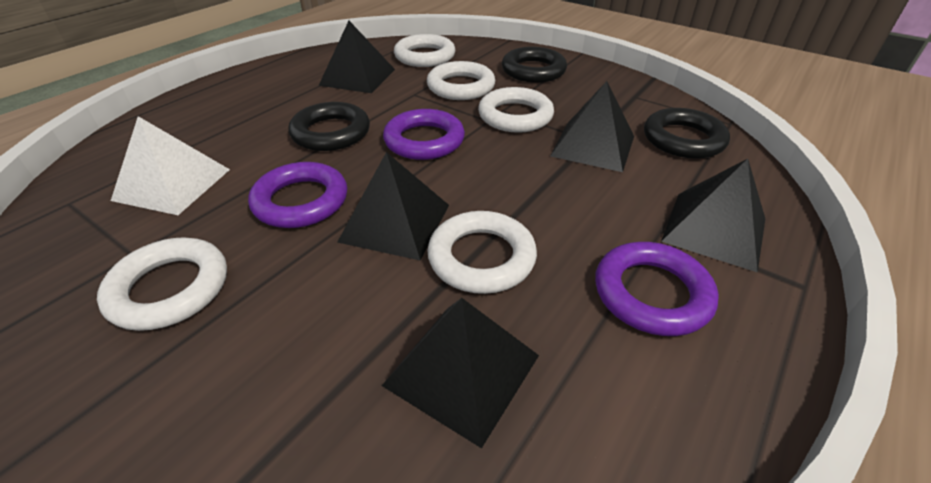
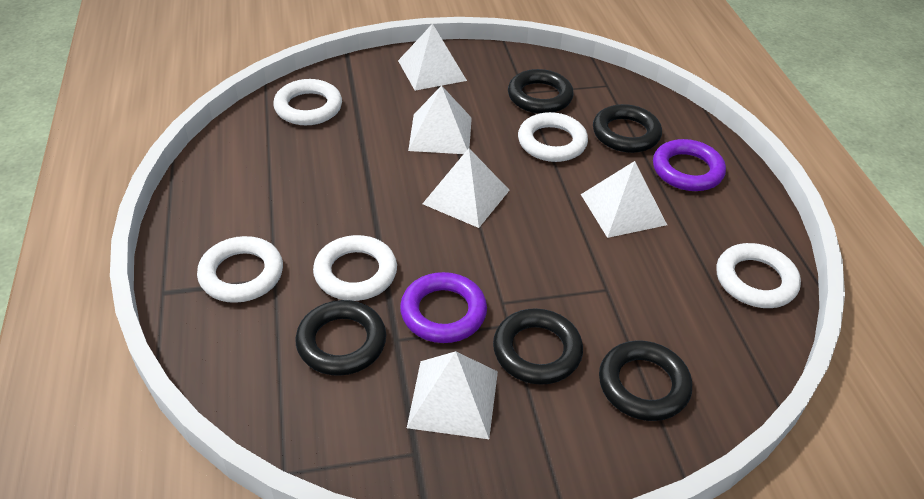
black pyramid: [319,21,395,93] [337,152,449,260] [382,298,539,448] [550,81,634,172] [661,159,765,273] = 5 -> none = 0
black ring: [288,102,370,151] [502,47,567,83] [644,108,730,159] = 3 -> [295,300,386,376] [493,308,583,385] [508,69,574,114] [593,104,662,153] [599,340,692,421] = 5
purple ring: [248,162,347,228] [383,109,465,160] [595,242,719,336] = 3 -> [400,272,487,343] [653,139,726,191] = 2
white pyramid: [111,116,230,215] = 1 -> [398,23,467,91] [407,351,498,439] [408,85,472,154] [422,148,510,228] [581,161,667,238] = 5

